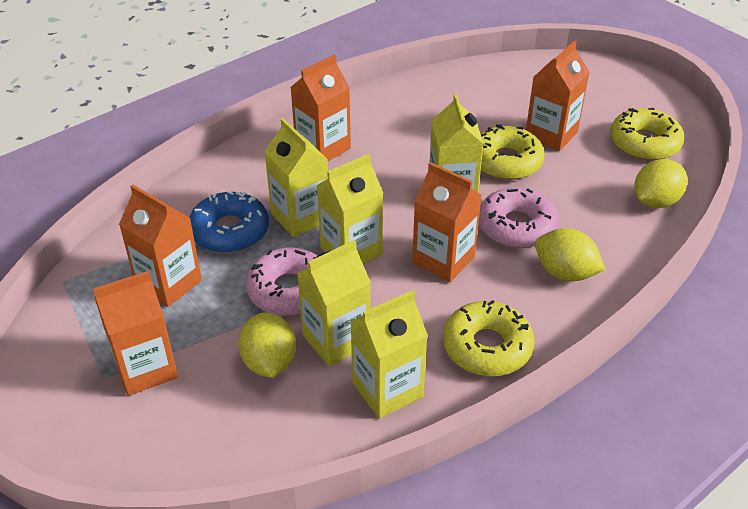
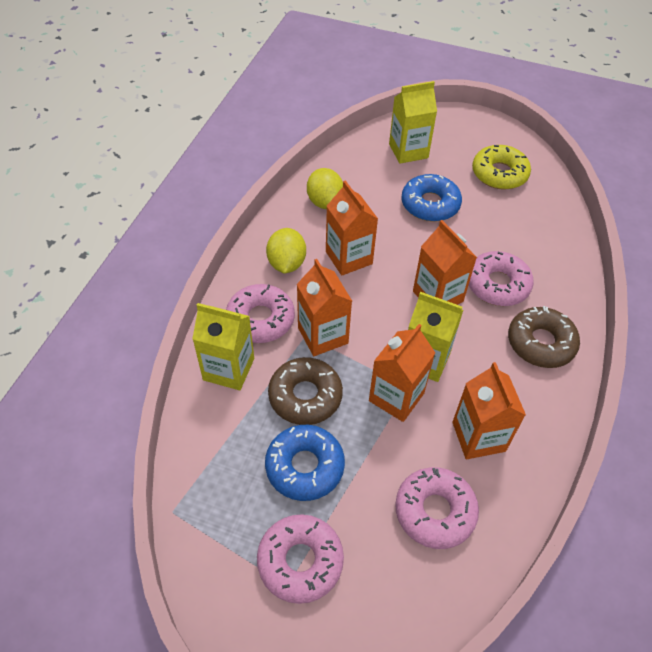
blue donut: [189,191,269,253] = 1 -> [265,425,345,501] [402,174,462,222] = 2
brown donut: none = 0 -> [268,357,343,425] [508,306,580,368] = 2
pink donut: [245,248,318,316] [479,187,559,248] = 2 -> [226,284,295,343] [257,514,344,604] [395,467,479,549] [468,251,534,306] = 4
yellow carton: [264,118,328,237] [297,240,371,366] [317,154,383,264] [350,290,428,419] [430,93,483,192] = 5 -> [192,303,254,390] [389,81,437,164] [408,292,463,382] = 3
yellow donut: [443,300,534,376] [480,124,545,180] [610,108,684,161] = 3 -> [472,145,531,190] = 1
yellow lemon: [238,312,296,378] [535,228,605,281] [634,159,687,208] = 3 -> [266,228,306,274] [307,168,343,209] = 2

